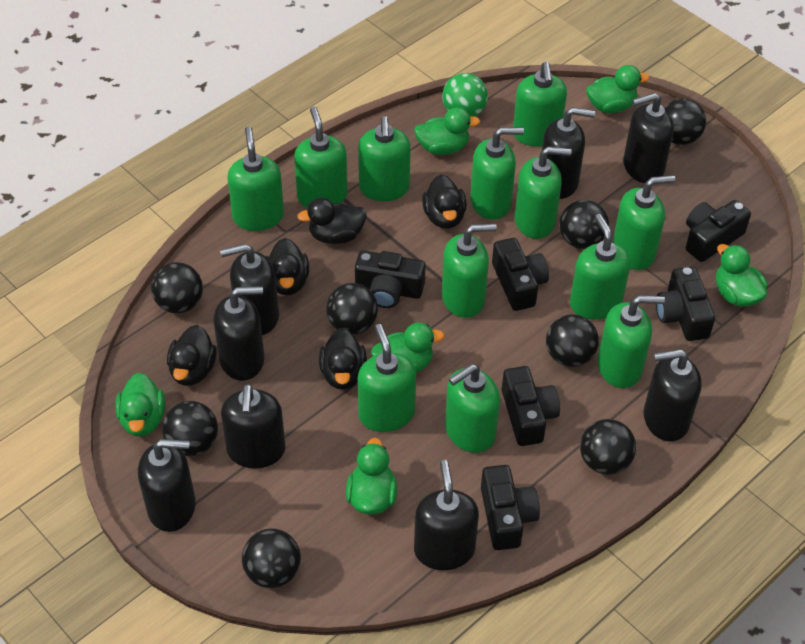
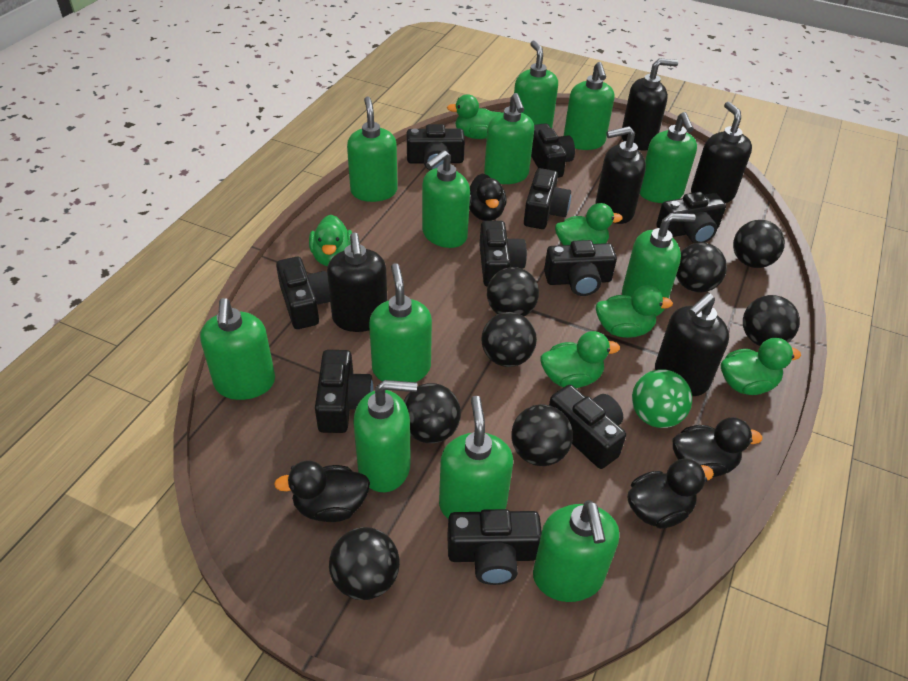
black camera: [355,250,426,308] [481,465,540,550] [492,238,549,311] [502,366,560,446] [656,267,715,341] [686,200,751,262] = 6 -> [276,257,330,329] [315,350,373,433] [407,124,465,170] [447,509,542,585] [479,221,527,287] [524,168,571,229] [531,123,575,178] [544,240,617,296] [549,385,626,469] [656,192,726,243] = 10
black duck: [167,325,217,386] [266,238,309,295] [297,198,367,244] [319,328,367,390] [422,175,467,229] = 5 -> [274,460,370,522] [469,174,507,221] [628,459,714,529] [673,417,762,477] = 4
black soap dispenser: [138,439,195,532] [214,286,264,381] [220,244,279,335] [221,384,286,469] [414,460,479,570] [542,107,596,199] [623,93,674,183] [644,349,702,442] = 8 -> [327,233,387,332] [595,126,646,224] [621,58,678,151] [655,293,729,396] [691,102,752,203] = 5

